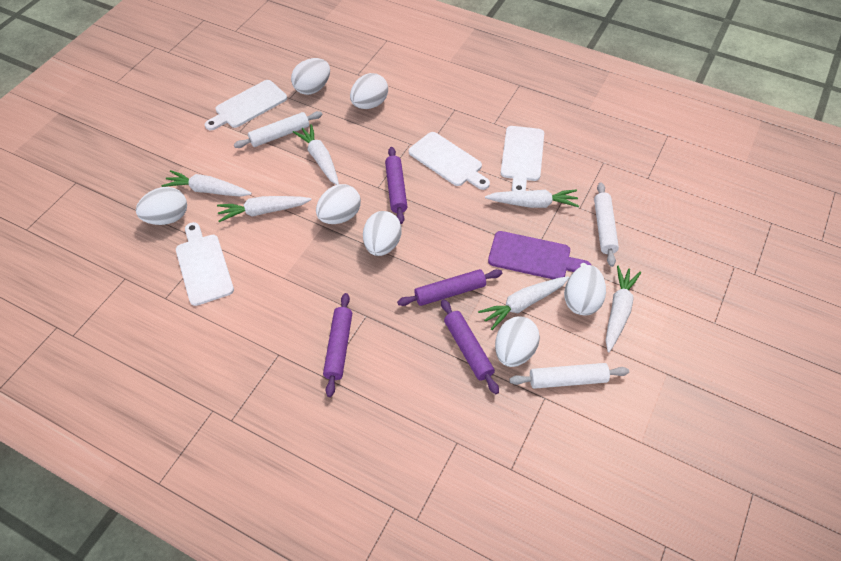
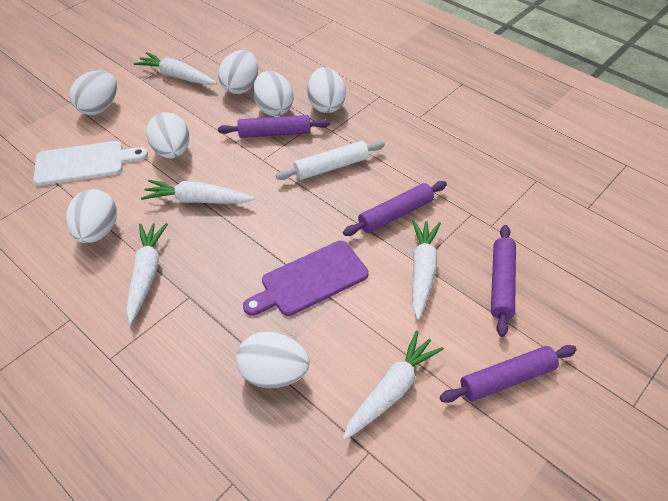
white carrot: [162,170,252,197] [217,196,311,222] [293,124,339,185] [478,276,569,330] [485,189,579,208] [606,266,641,352] = 6 -> [126,223,168,324] [133,52,217,85] [141,180,255,204] [343,330,444,440] [412,219,441,320] = 5
white cutting board: [176,222,234,306] [205,80,287,130] [409,132,490,190] [501,126,544,191] = 4 -> [34,141,148,186] = 1
white rolling pin: [234,111,323,148] [509,363,629,389] [594,182,619,267] = 3 -> [276,141,385,180] = 1

